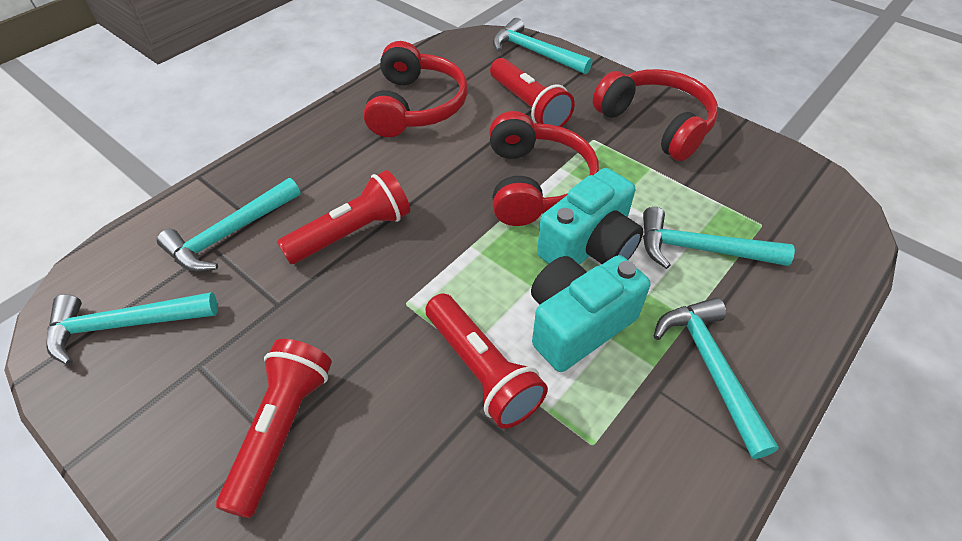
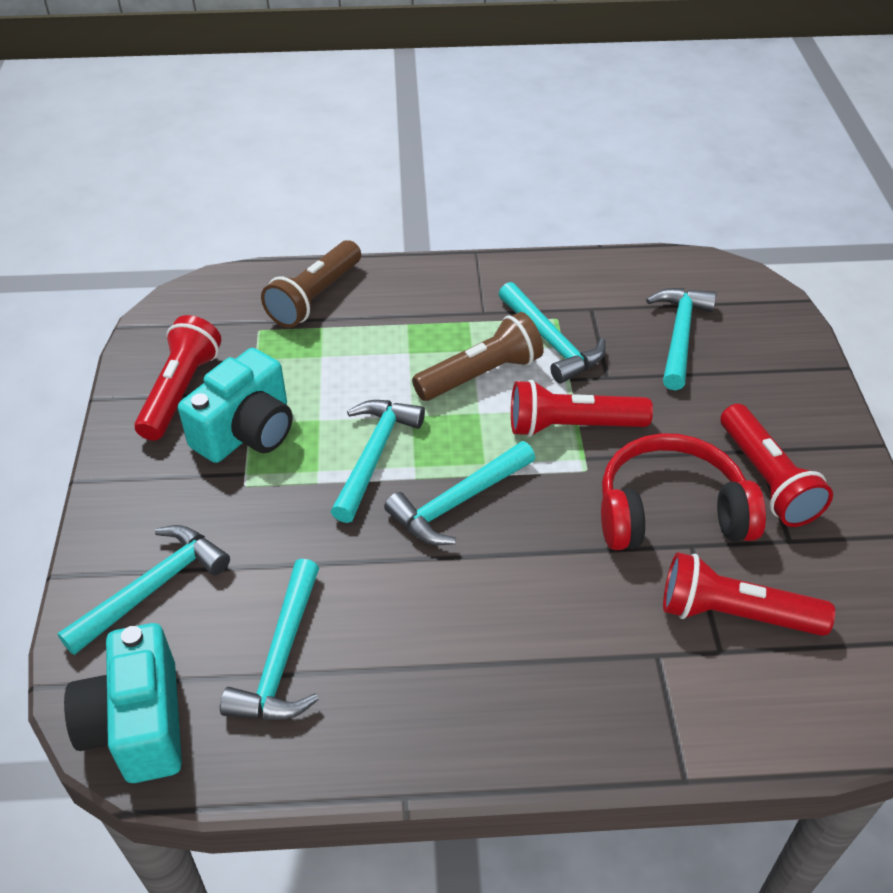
brown flashlight: none = 0 -> [261,240,361,328] [412,312,544,401] = 2
red headphones: [363,41,468,137] [489,111,599,226] [593,69,718,161] = 3 -> [601,433,766,550] = 1
turquoise hammer: [46,292,218,365] [157,178,301,272] [493,18,592,74] [643,207,795,269] [654,297,779,459] = 5 -> [57,525,230,655] [220,559,319,720] [331,400,425,523] [384,441,535,545] [499,282,606,383] [646,288,717,390] = 6

